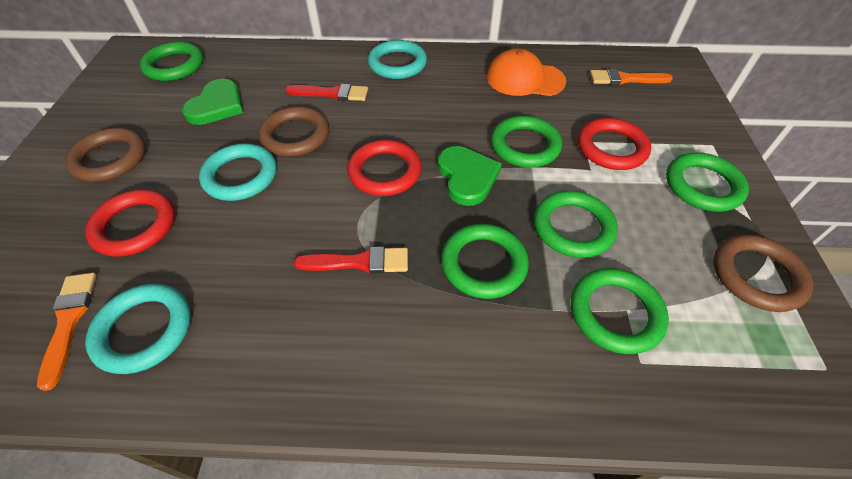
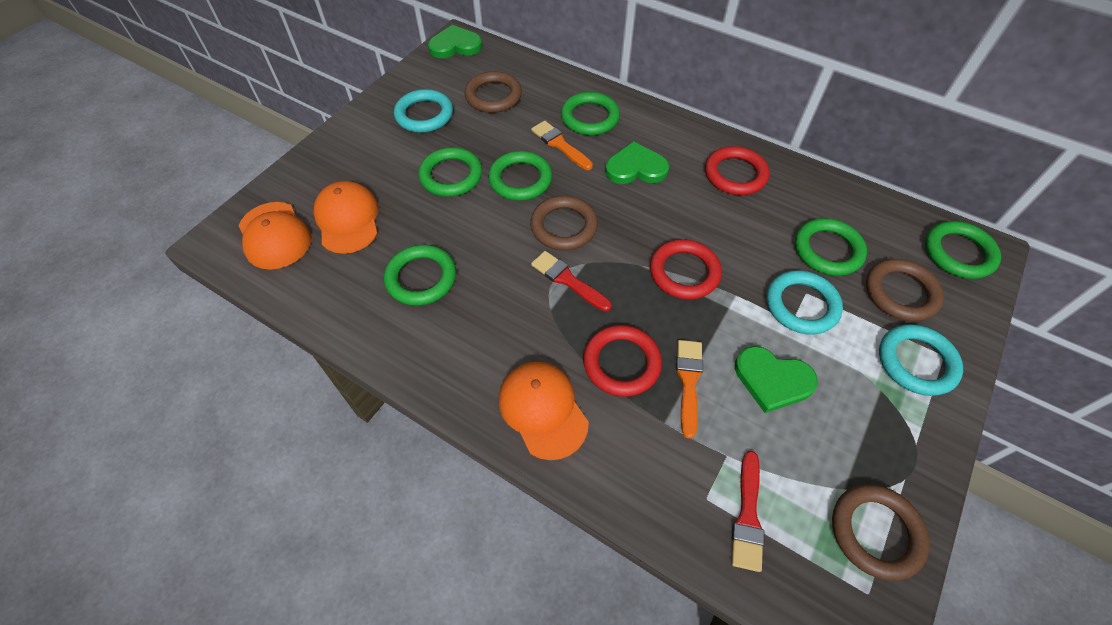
brown ring: [65,128,146,182] [259,106,329,157] [713,234,813,312] = 3 -> [465,71,522,113] [530,196,598,250] [832,485,930,581] [866,259,944,321] = 4
green heart: [182,79,243,125] [438,146,502,206] = 2 -> [428,25,482,58] [605,141,669,184] [735,346,818,413] = 3
orange cap: [486,48,566,96] = 1 -> [239,202,311,270] [313,181,378,254] [499,362,589,460] = 3

